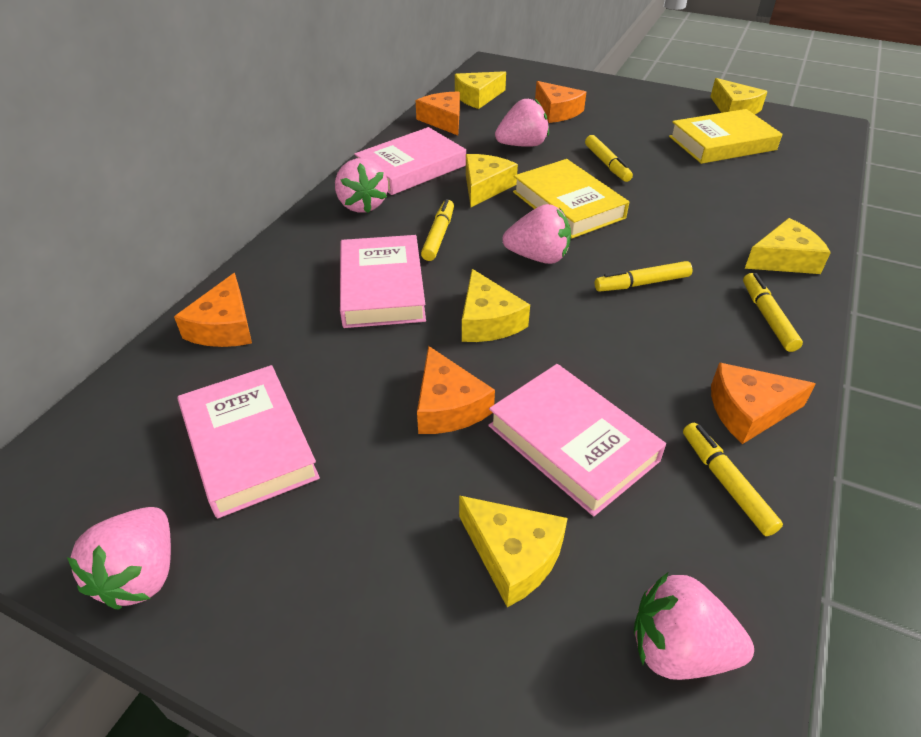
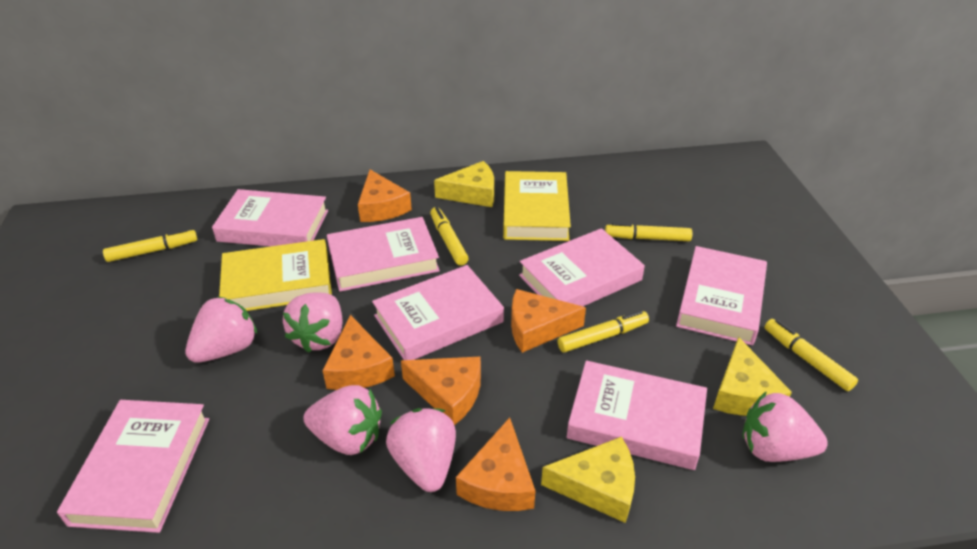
pink book: [177,365,320,519] [340,235,426,328] [354,127,466,195] [488,364,666,517] = 4 -> [57,400,209,533] [212,189,328,247] [327,217,440,292] [372,265,504,360] [519,228,645,306] [567,361,707,470] [676,246,767,345] = 7
yellow cheese: [455,71,506,109] [459,495,568,607] [462,269,530,342] [466,154,518,207] [710,78,768,114] [745,218,831,274] = 6 -> [434,161,494,207] [541,437,635,523] [713,337,792,416] = 3

